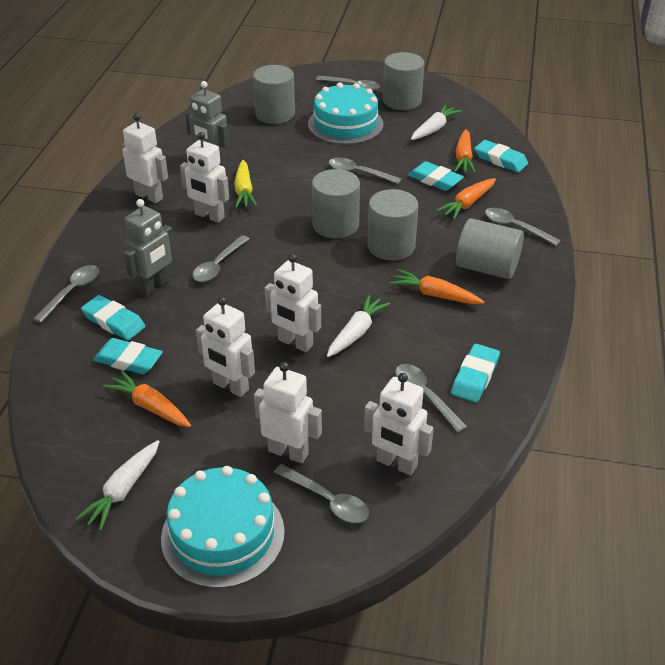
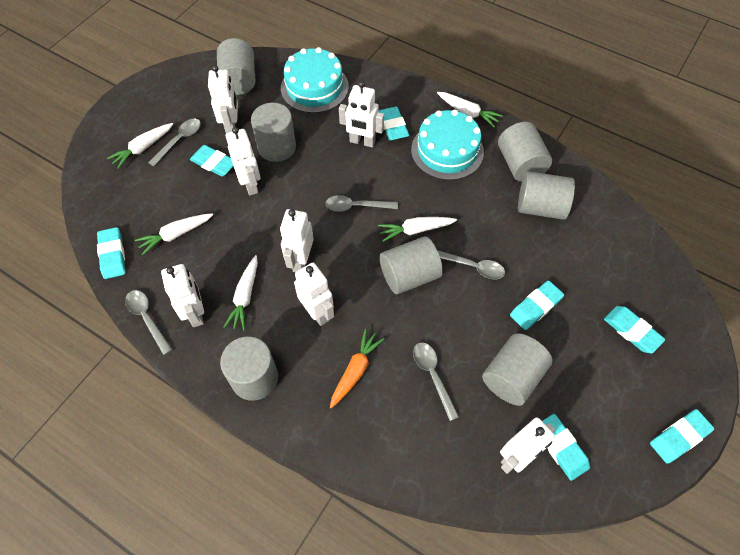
grey cylinder: [253,65,295,124] [312,169,360,239] [368,189,418,261] [383,52,424,110] [456,218,524,279] = 5 -> [217,38,255,95] [220,337,278,401] [251,103,296,162] [380,236,443,295] [482,333,553,406] [498,122,552,182] [518,171,575,220] = 7
grey robot: [124,199,175,296] [185,81,229,166] = 2 -> none = 0
grey spoon: [33,265,99,323] [193,235,249,282] [274,464,369,523] [316,76,380,91] [328,158,401,184] [395,364,467,433] [485,208,561,246] = 7 -> [125,290,173,355] [148,119,201,167] [325,195,398,212] [413,342,459,421] [437,250,505,279] = 5
orange carrot: [103,370,191,427] [390,269,484,304] [436,178,496,220] [454,129,476,173] = 4 -> [330,329,385,408] = 1
turquoise eraser: [81,295,146,340] [93,338,163,374] [408,161,464,191] [451,344,500,403] [475,140,528,172] = 5 -> [97,227,126,279] [190,145,233,177] [379,107,409,141] [510,281,564,330] [542,414,590,481] [604,306,665,353] [650,409,714,464] = 7
white carrot: [75,440,160,531] [327,295,390,357] [411,105,461,140] = 3 -> [107,123,173,169] [135,213,213,255] [224,255,258,331] [378,217,457,242] [437,92,503,127] = 5
white robot: [122,114,168,203] [180,132,229,223] [196,297,255,397] [254,362,322,463] [264,254,321,352] [364,373,434,475] = 6 -> [161,264,204,327] [208,65,238,133] [226,127,261,196] [280,209,314,272] [294,263,334,326] [339,81,384,147] [500,417,555,474] = 7
yellow carrot: [234,160,257,208] = 1 -> none = 0

